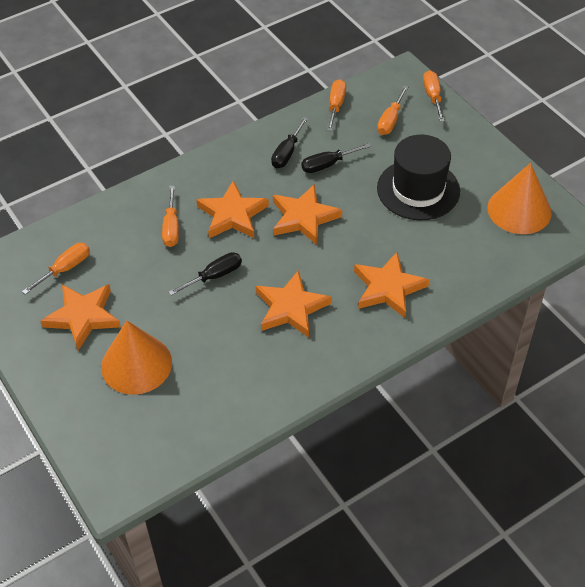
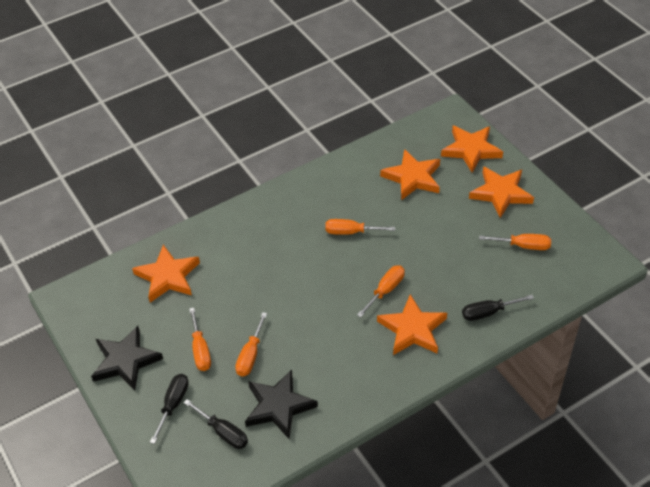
black hat: [377,135,460,220] = 1 -> none = 0
black star: none = 0 -> [91,326,163,391] [245,370,318,439] = 2
orange cone: [101,321,172,395] [487,163,552,234] = 2 -> none = 0

